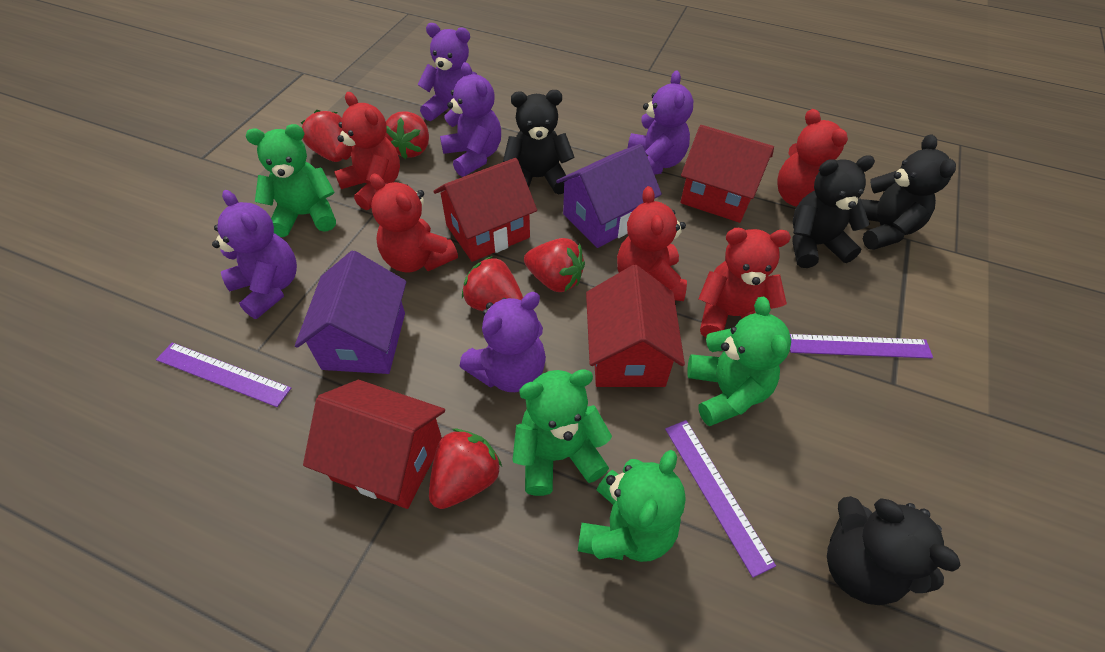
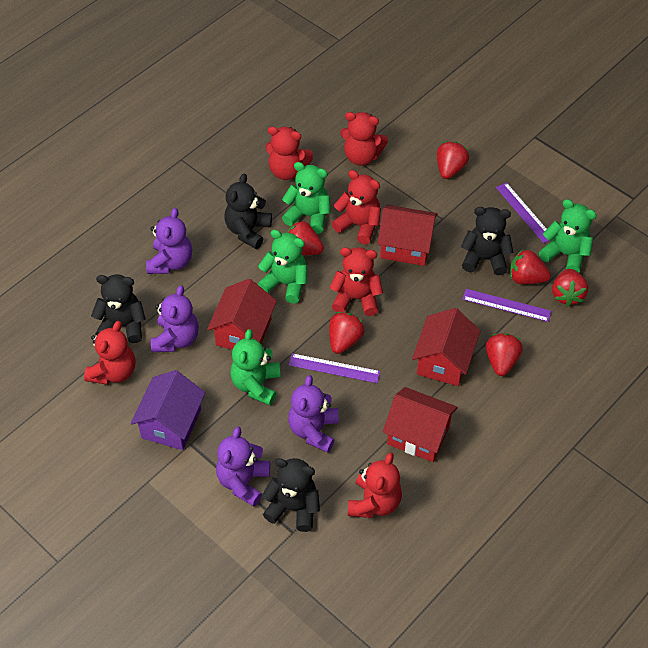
purple house: [295,251,406,374] [556,144,662,248] = 2 -> [131,370,205,450] = 1
purple teddy bear: [212,190,297,319] [417,23,477,125] [440,62,501,177] [460,292,546,392] [628,71,693,175] = 5 -> [146,208,192,274] [151,285,199,352] [216,427,270,506] [288,375,339,453] = 4
red strawberry: [301,110,342,162] [385,111,429,159] [429,429,502,509] [462,256,523,311] [524,238,585,292] = 5 -> [286,220,324,255] [329,312,365,354] [437,141,469,179] [486,333,523,376] [510,249,551,284] [552,269,588,306] = 6
red teddy bear: [334,92,400,210] [370,174,458,272] [617,186,687,301] [698,228,791,338] [777,109,848,207] = 5 -> [84,321,135,385] [265,126,313,180] [330,247,383,316] [332,170,381,245] [340,112,388,166] [348,452,402,518] = 6

